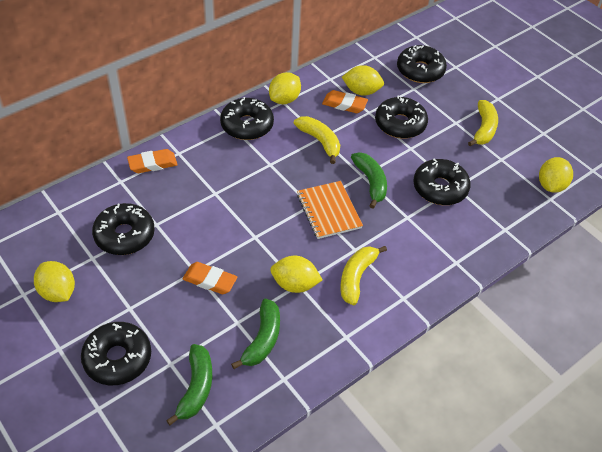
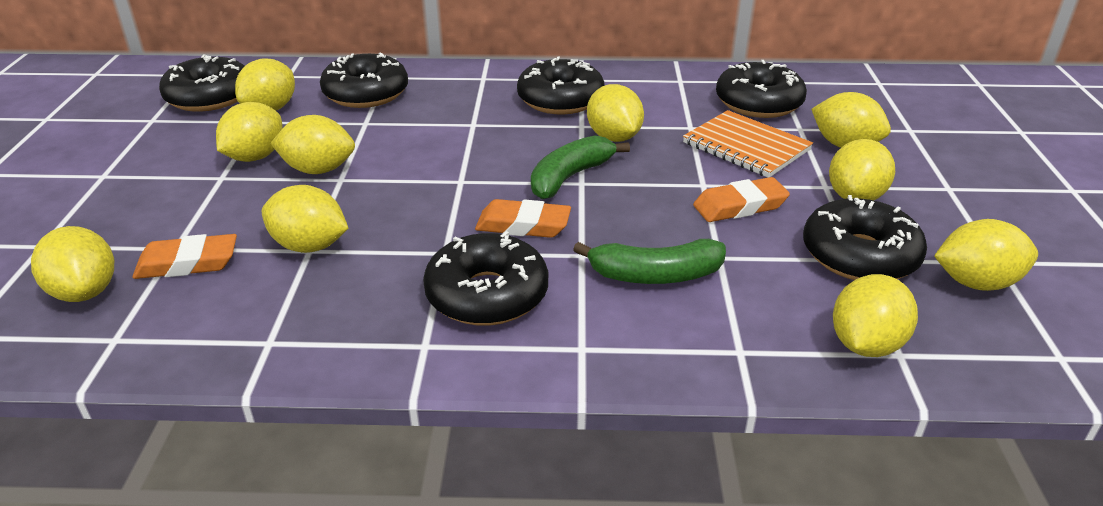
green banana: [166,344,212,425] [231,299,280,369] [351,152,387,209] = 3 -> [531,135,630,199] [573,239,726,284] = 2
yellow banana: [294,116,340,164] [340,246,387,305] [468,100,498,146] = 3 -> none = 0
yellow lemon: [34,261,75,302] [269,72,301,104] [270,256,323,293] [342,65,384,96] [539,157,573,193] = 5 -> [31,226,114,302] [216,102,283,162] [235,59,295,111] [262,185,348,253] [270,115,355,174] [587,84,644,142] [811,92,891,148] [829,139,895,200] [833,274,918,357] [934,219,1038,291] = 10

